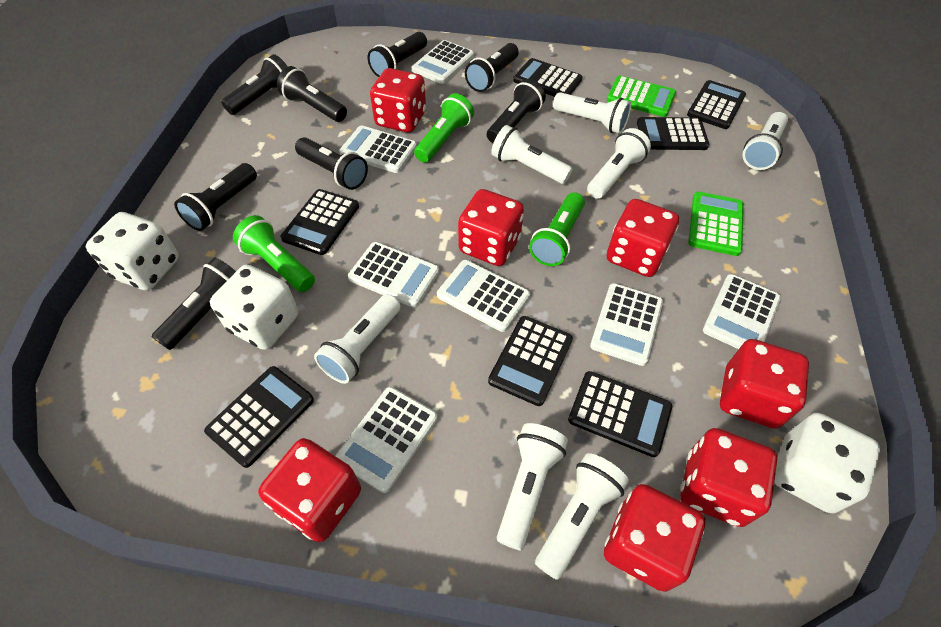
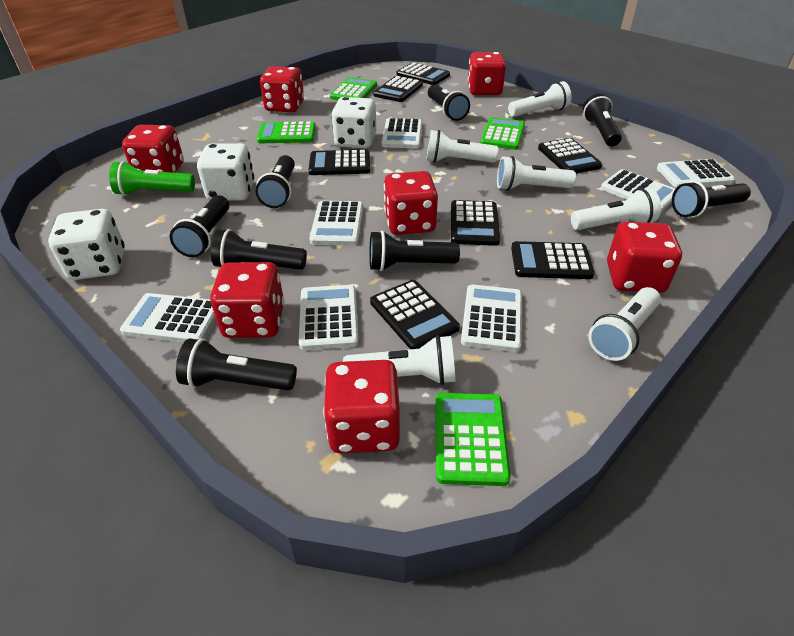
green calculator: [607,76,676,117] [688,192,744,256] = 2 -> [257,121,316,143] [330,77,377,100] [435,393,511,486] [480,117,525,150] = 4
green flashlight: [233,215,315,292] [414,93,474,163] [529,193,585,266] = 3 -> [109,161,195,196] = 1
white flashlight: [314,294,401,384] [491,125,573,184] [497,423,568,551] [535,453,629,580] [553,92,631,134] [587,128,651,199] [743,112,788,170] = 7 -> [343,335,455,385] [426,130,499,163] [497,156,576,191] [508,81,571,117] [571,188,661,230] [588,287,661,361] = 6

